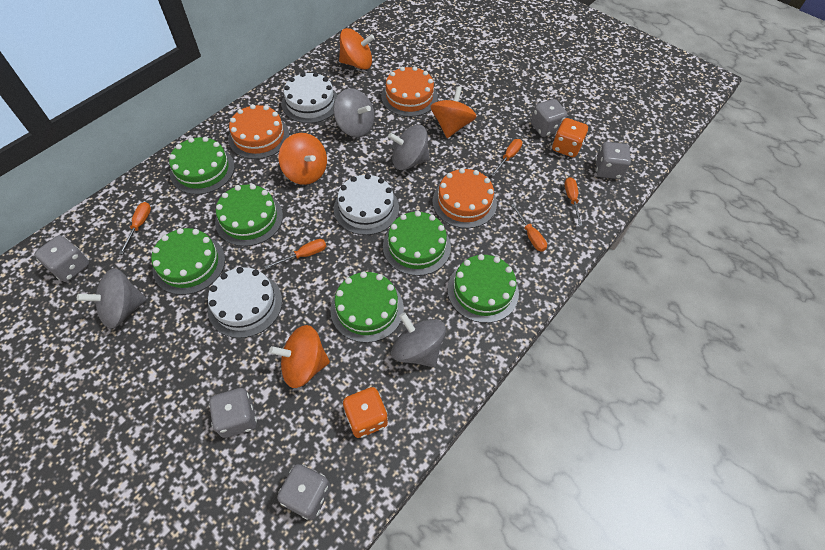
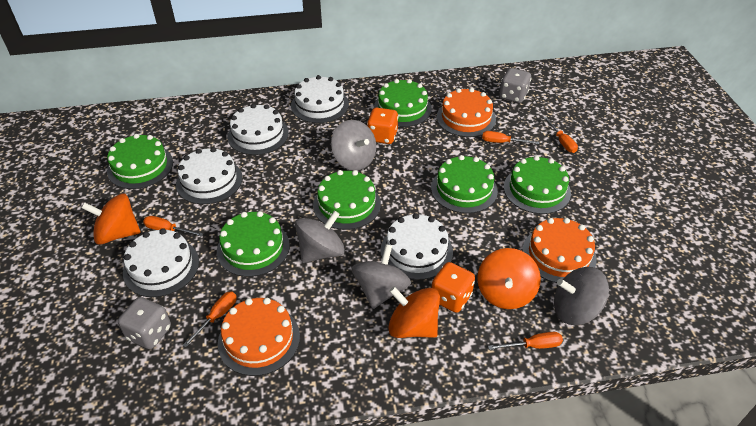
grey dice: [34,235,89,282] [209,388,257,438] [277,464,331,520] [531,99,567,137] [595,142,631,179] = 5 -> [118,297,171,349] [499,68,531,103] = 2
orange spinning top: [269,325,330,388] [279,133,327,185] [339,28,374,70] [431,86,477,138] = 4 -> [81,193,141,244] [388,286,440,338] [477,248,541,309] = 3
white cake: [207,267,282,338] [282,72,338,123] [334,174,399,235] = 3 -> [123,228,199,297] [176,147,243,204] [227,104,289,155] [291,75,349,123] [380,213,453,280] = 5

